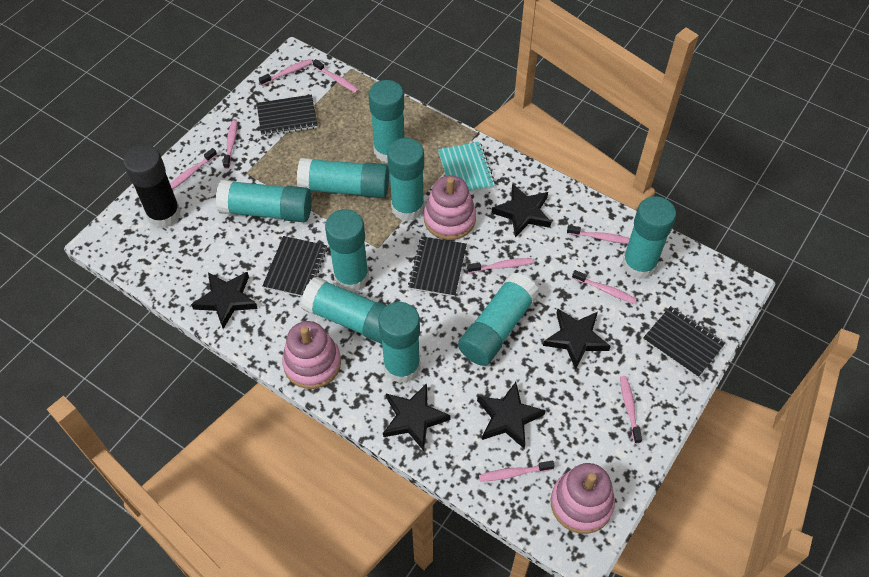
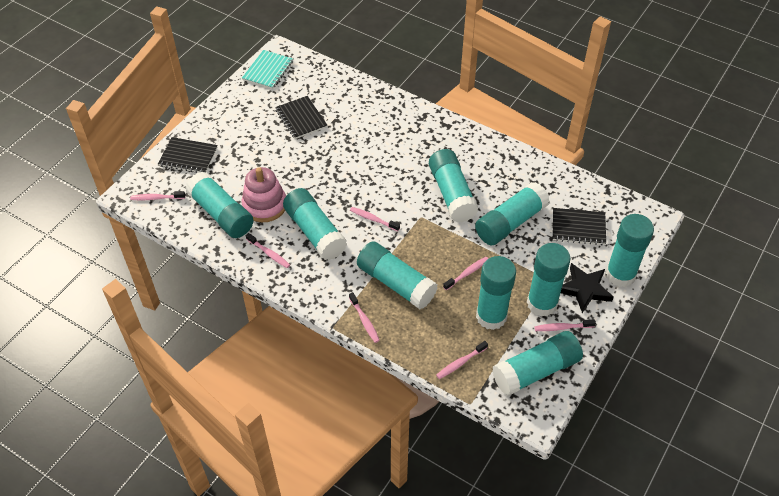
black glue stick: [123,145,181,228] = 1 -> none = 0
black notebook: [257,95,318,136] [262,236,328,297] [408,236,467,297] [643,306,726,378] = 4 -> [158,137,218,173] [275,96,327,139] [553,208,606,245] = 3
black star: [191,272,258,329] [383,383,451,451] [477,382,546,449] [492,183,551,238] [543,308,611,369] = 5 -> [561,263,614,313] = 1
pink stacking toy: [282,321,341,389] [424,176,476,240] [551,463,615,534] = 3 -> [242,167,286,222] = 1
pink toothbrush: [170,148,217,190] [223,120,237,169] [259,59,313,86] [313,59,359,93] [467,258,533,273] [479,461,555,482] [567,225,630,244] [572,270,636,304] [620,376,642,444] = 9 -> [130,191,185,200] [246,233,290,268] [349,292,380,343] [350,207,400,231] [436,341,488,379] [443,257,488,290] [534,319,596,331] = 7

